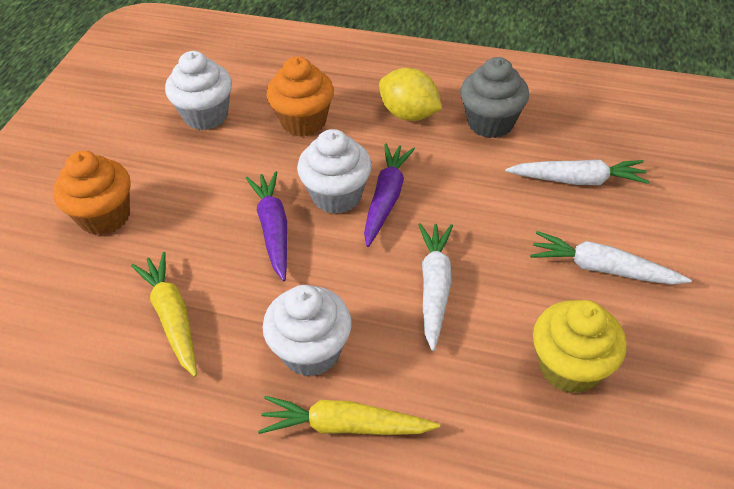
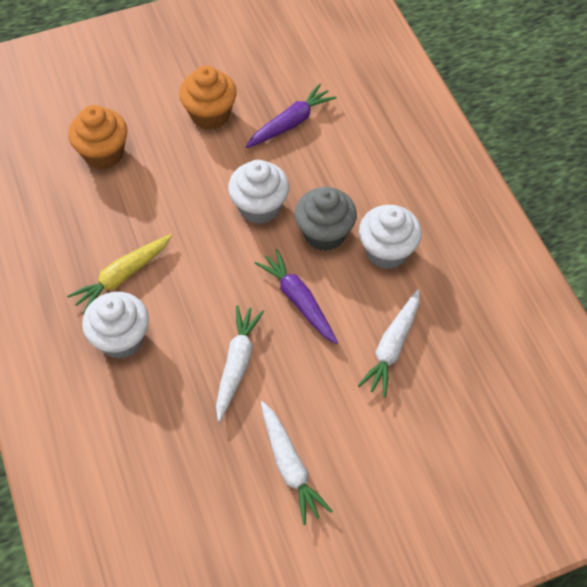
yellow carrot: [131,252,197,377] [258,396,440,435] = 2 -> [67,234,172,314] = 1
yellow cupcake: [533,300,627,393] = 1 -> none = 0
yellow lemon: [379,68,442,121] = 1 -> none = 0

